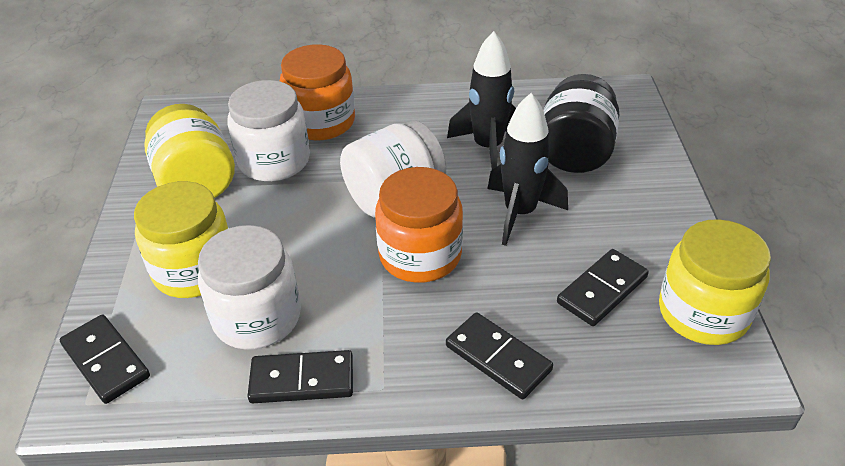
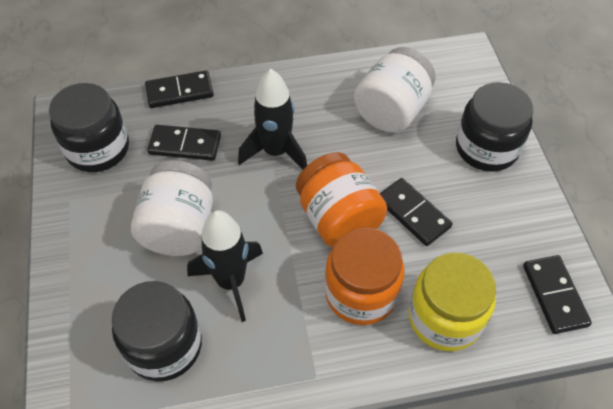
black jar: [543,74,619,173] = 1 -> [49,83,129,172] [112,281,202,381] [456,82,533,172] = 3
white jar: [198,225,301,350] [228,80,310,181] [340,121,446,218] = 3 -> [131,160,213,256] [354,47,436,133] = 2
yellow jar: [134,181,229,298] [145,104,235,198] [659,219,771,345] = 3 -> [408,252,496,351] = 1

